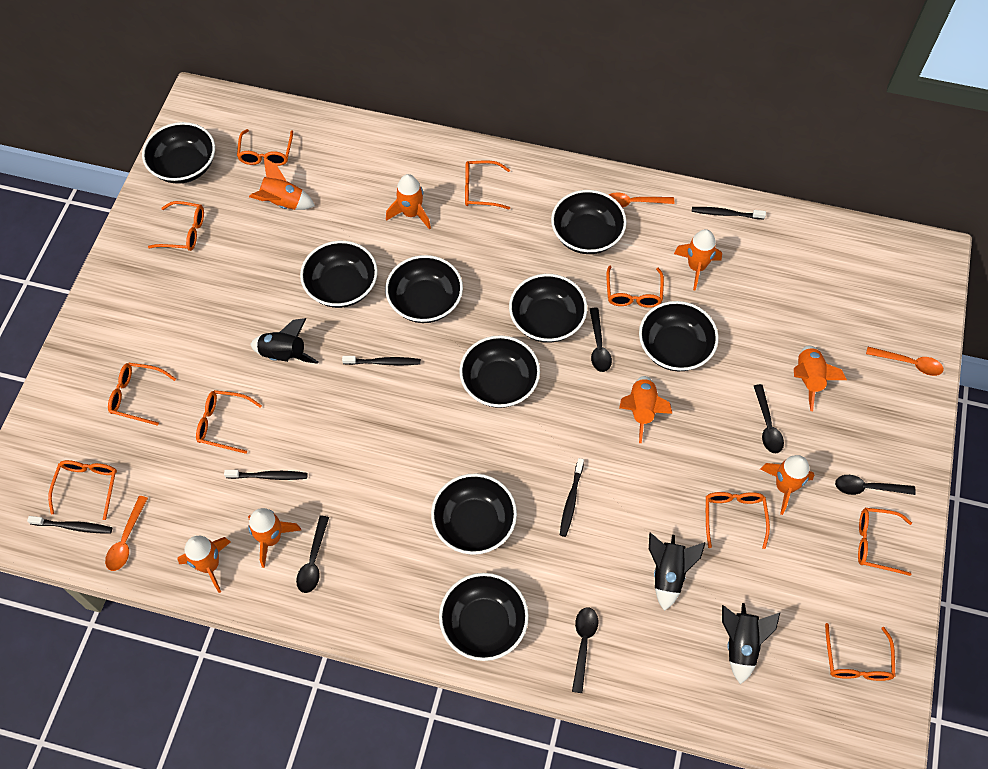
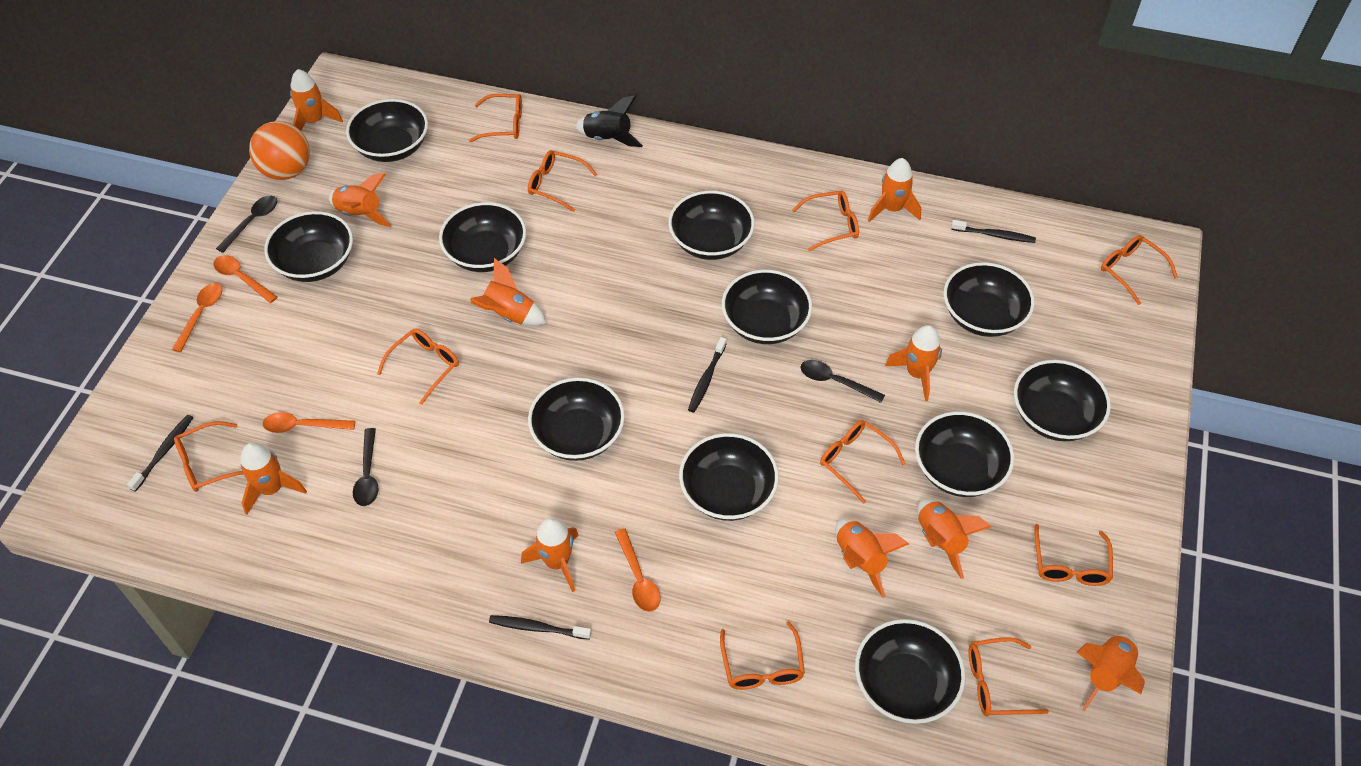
black bowl: [142,122,215,184] [300,241,378,308] [385,255,463,323] [431,474,517,555] [439,573,529,661] [459,335,540,408] [509,274,587,343] [551,190,627,254] [639,301,719,371] = 9 -> [264,211,353,282] [346,99,428,162] [439,202,526,272] [528,378,625,461] [668,191,755,260] [679,433,779,521] [722,270,812,344] [855,619,965,724] [915,412,1014,497] [944,262,1035,337] [1014,360,1111,441] = 11
black rocket: [250,318,319,364] [649,532,706,611] [722,603,781,684] = 3 -> [575,95,643,147] = 1
black spoon: [296,515,329,593] [572,607,598,693] [590,308,612,372] [754,384,784,453] [835,475,916,495] = 5 -> [216,196,277,253] [353,428,379,506] [800,360,885,403] = 3
black toothbrush: [27,516,112,534] [224,470,308,480] [342,356,421,365] [560,458,584,537] [692,207,766,219] = 5 -> [127,415,193,492] [489,615,591,640] [688,337,727,412] [951,220,1036,243] = 4
orange ball: none = 0 -> [249,121,310,180] = 1
orange rocket: [177,536,230,593] [248,508,301,568] [249,158,315,210] [386,174,431,230] [619,376,673,443] [674,229,722,290] [760,455,814,515] [794,345,847,411] = 8 -> [240,442,307,515] [290,69,343,131] [329,173,392,227] [470,258,547,326] [521,517,579,592] [835,519,909,598] [868,158,921,222] [885,325,942,401] [917,499,991,579] [1077,634,1145,712] = 10
orange spoon: [105,496,148,571] [609,192,675,208] [866,347,944,376] = 3 -> [172,283,222,352] [213,255,278,303] [263,412,355,433] [615,528,660,612] = 4

